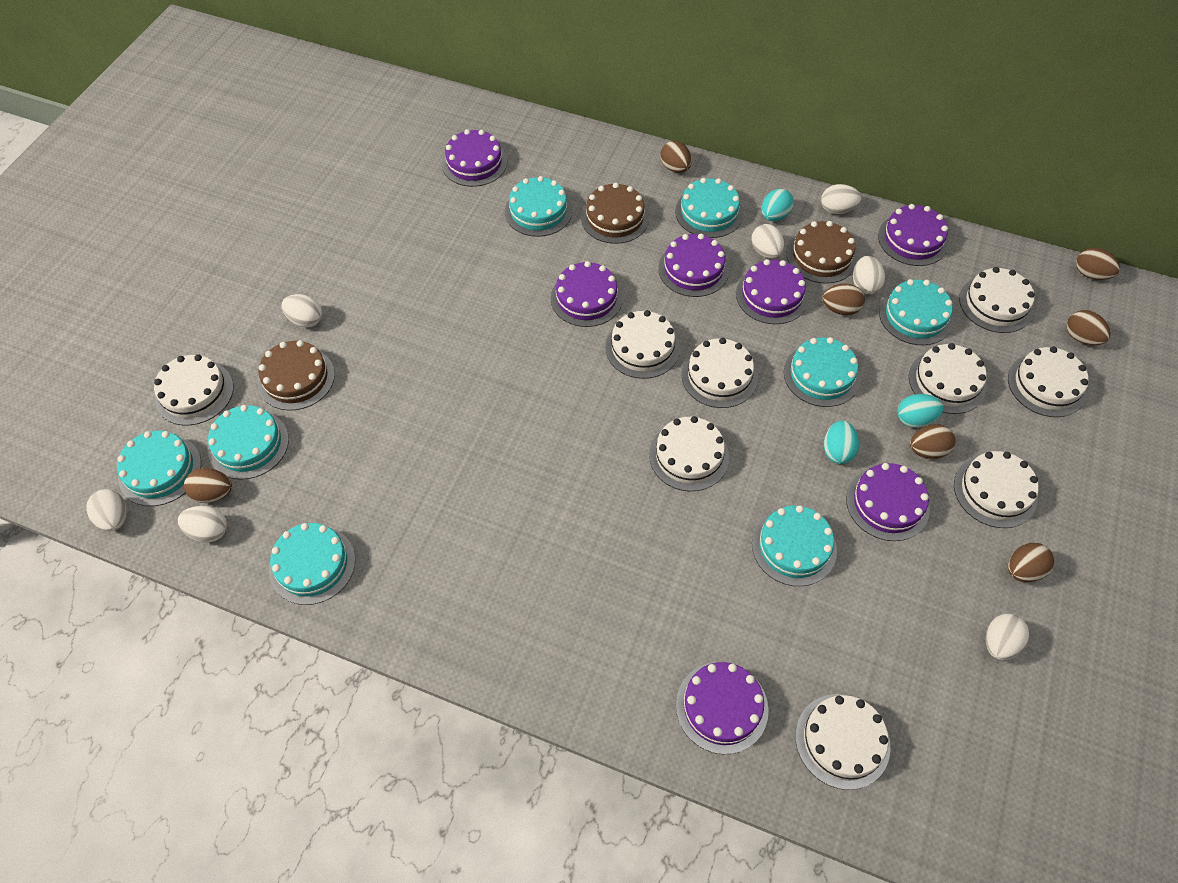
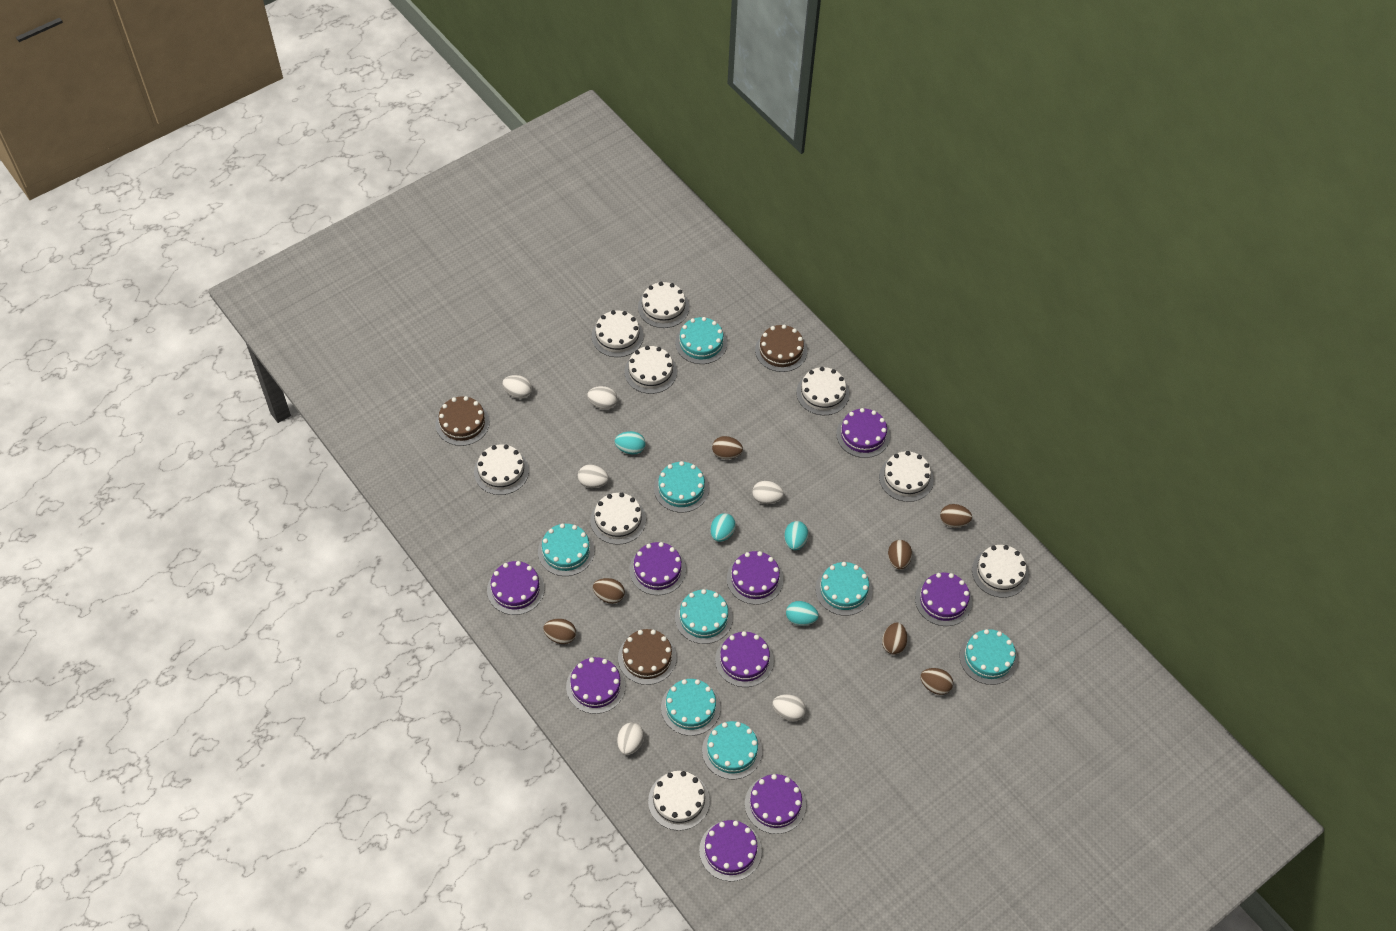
purple cake: [442,129,507,187] [551,261,623,327] [658,234,729,297] [676,662,769,754] [736,259,808,324] [846,463,930,541] [878,204,949,266] = 7 -> [487,561,545,615] [566,657,625,714] [629,542,686,595] [699,820,762,881] [715,631,774,687] [727,551,783,605] [745,774,806,834] [836,408,890,458] [915,572,972,626] = 9
turquoise egg: [762,189,794,221] [824,420,859,464] [897,394,944,428] = 3 -> [615,431,645,455] [711,513,736,542] [784,521,809,550] [786,601,819,626] = 4
white egg: [86,489,127,531] [178,506,227,543] [282,294,322,328] [751,224,784,259] [821,184,861,214] [853,256,885,294] [986,614,1029,660] = 7 -> [502,375,532,399] [578,465,609,488] [587,386,617,409] [617,722,644,755] [752,481,784,504] [772,694,806,721] = 6

